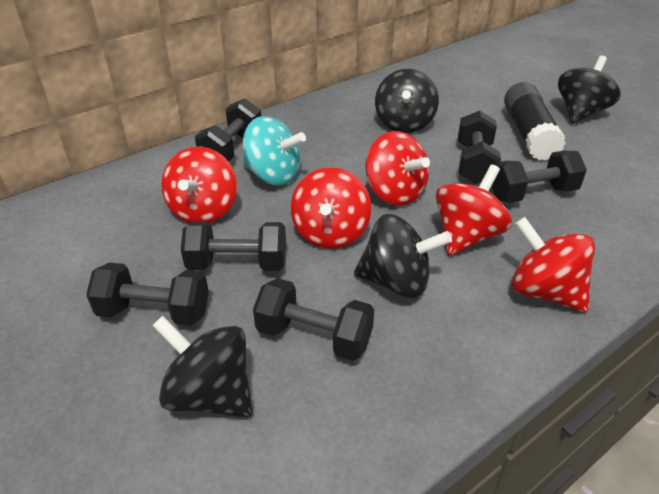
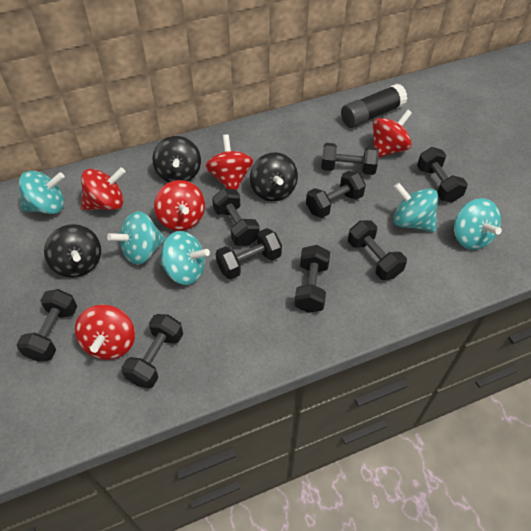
black dumbbell: [86,263,209,326] [181,222,286,271] [195,99,261,162] [253,278,374,361] [458,111,501,184] [491,151,587,203] = 6 -> [16,289,77,362] [121,314,183,388] [212,188,260,246] [216,228,282,279] [294,245,330,313] [306,171,366,218] [321,143,379,175] [348,220,407,280] [417,147,468,202] = 9
black spinning top: [152,316,252,418] [354,214,452,298] [375,69,439,133] [558,55,620,123] = 4 -> [44,224,101,278] [153,136,201,182] [250,152,298,202] = 3
turquoise spinning top: [243,116,306,185] = 1 -> [19,171,65,214] [107,211,166,265] [160,231,210,285] [394,183,438,232] [454,198,502,250] = 5

